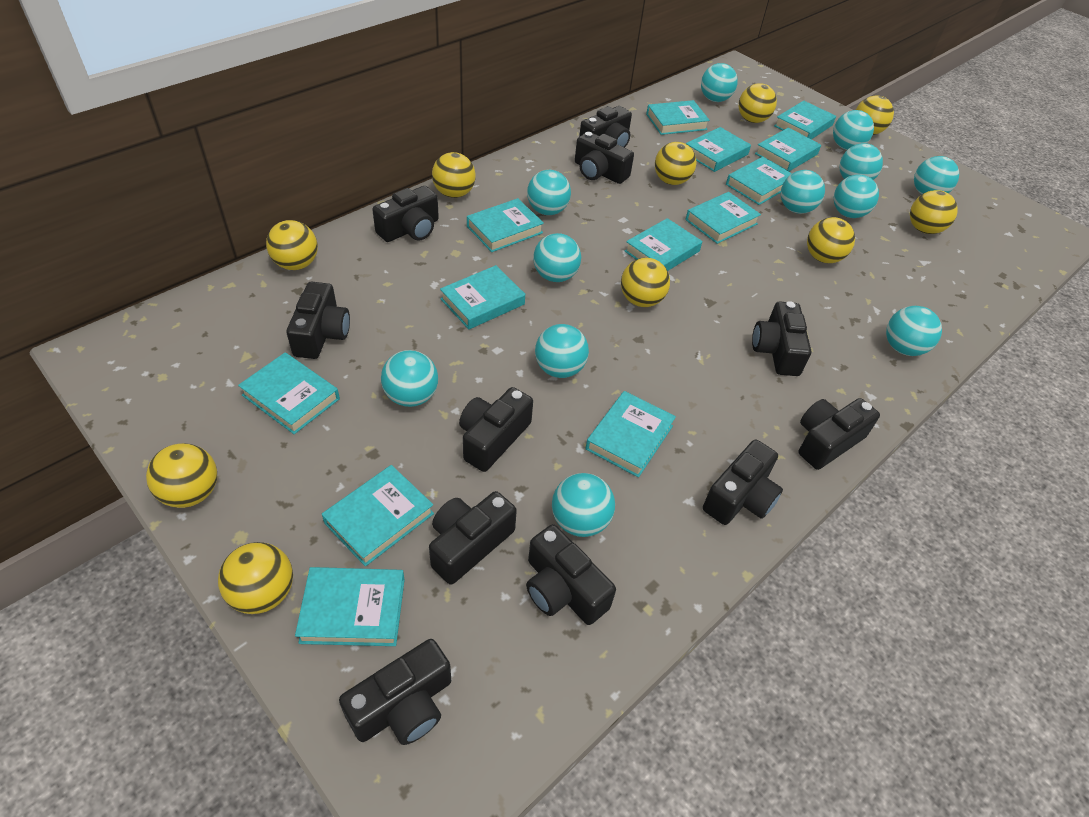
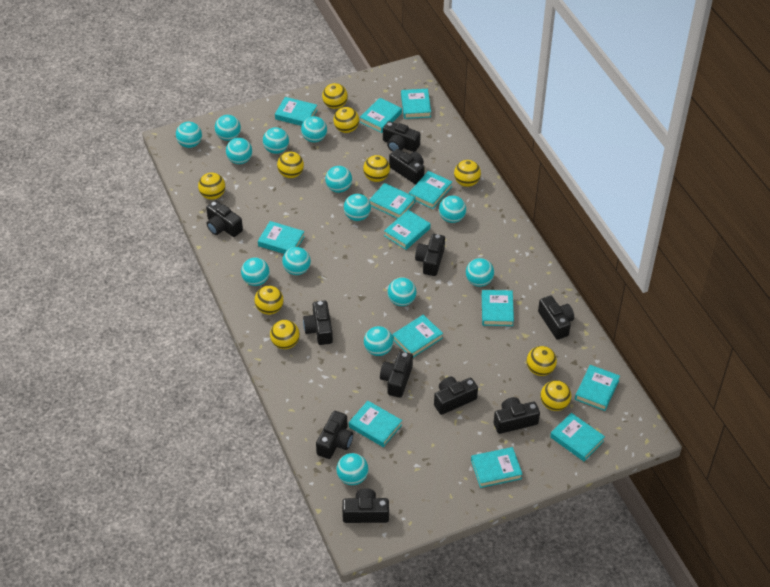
turquoise ball: [381,350,438,407] [527,170,571,215] [533,233,581,282] [535,324,589,378] [552,473,615,537] [701,63,738,102] [781,170,825,214] [833,110,874,150] [834,174,879,218] [840,143,883,180] [886,306,942,356] [914,156,959,195] = 12 -> [176,122,202,148] [215,115,241,141] [226,138,252,164] [241,258,270,286] [263,127,289,154] [282,247,311,275] [301,116,327,143] [325,166,352,193] [337,453,368,485] [344,194,371,221] [364,326,393,356] [388,277,416,306] [439,195,466,223] [466,258,494,287] = 14

